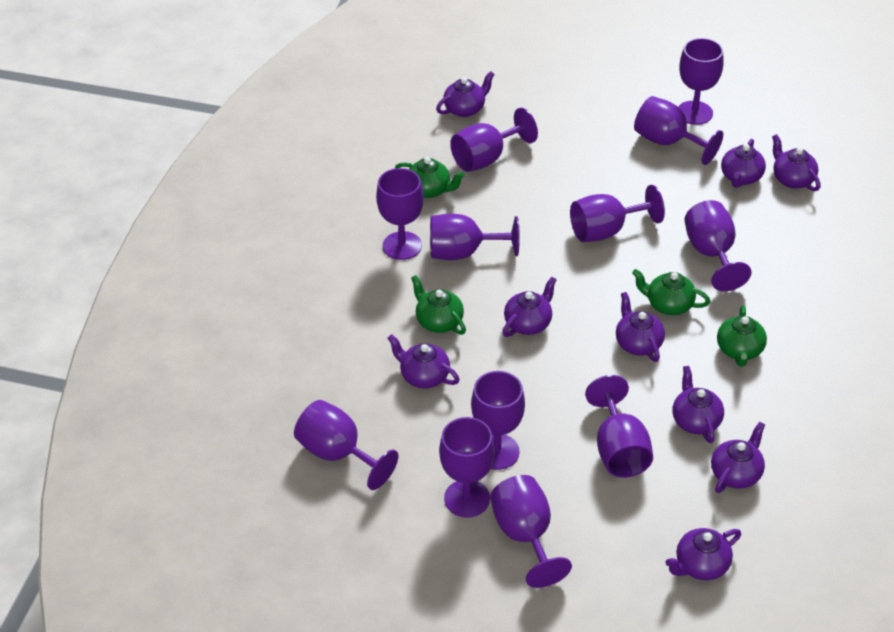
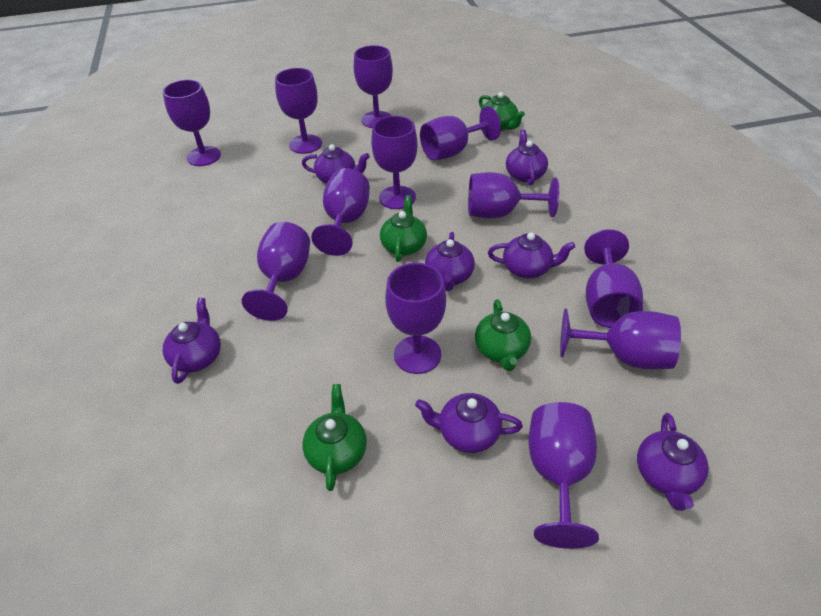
purple teapot: [387,334,460,388] [436,71,495,117] [502,277,557,337] [616,292,665,362] [666,528,741,580] [673,366,724,443] [711,422,765,493] [721,139,766,188] [772,134,821,191] = 9 -> [163,298,221,384] [302,144,370,184] [415,393,523,453] [425,232,475,291] [488,232,575,278] [506,129,548,186] [637,413,709,511] = 7

